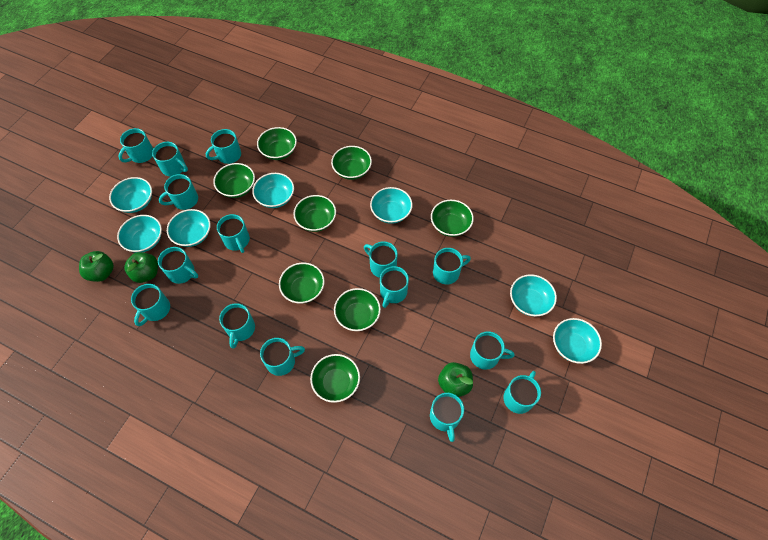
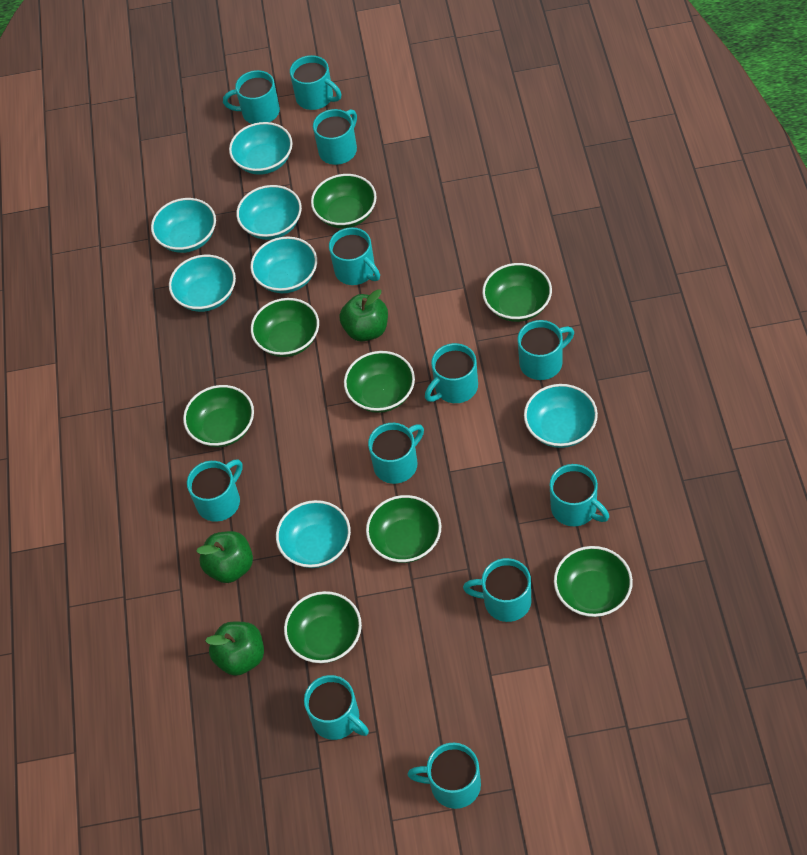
turquoise mug: [118,128,153,163] [131,284,170,326] [152,142,188,176] [158,247,198,284] [159,174,198,210] [206,129,241,164] [217,214,250,253] [219,303,255,349] [260,338,305,376] [364,241,398,278] [380,266,409,308] [430,393,464,442] [433,248,471,284] [470,331,514,370] [503,371,541,414] = 15 -> [187,459,243,522] [223,70,280,124] [290,55,342,110] [304,675,369,740] [313,109,357,165] [329,227,380,285] [368,423,424,484] [408,743,481,809] [425,343,478,403] [463,558,532,622] [518,320,574,380] [550,464,609,526] = 12

